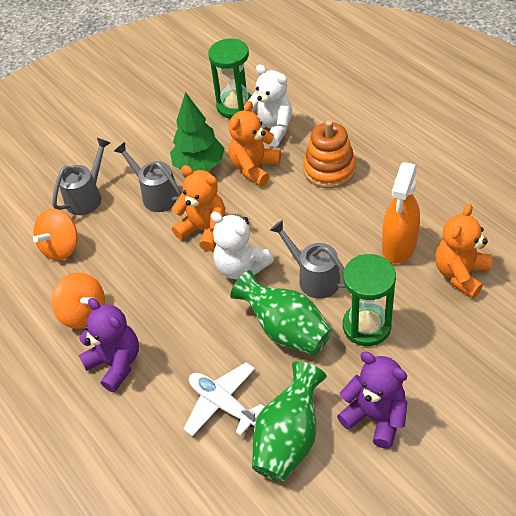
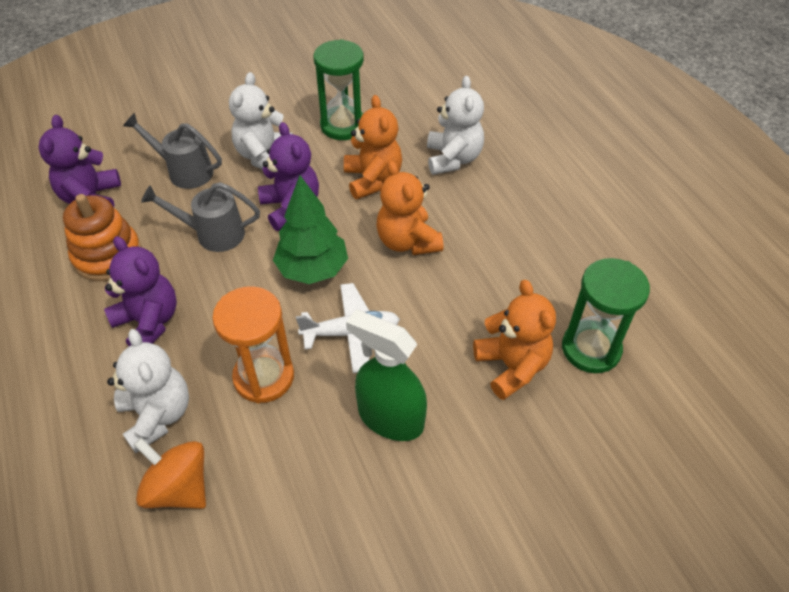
green spray bottle: none = 0 -> [346,310,427,441] = 1
green vase: [230,270,332,355] [252,361,327,482] = 2 -> none = 0
grey watering can: [52,138,111,215] [114,142,182,212] [270,220,346,299] = 3 -> [123,113,222,189] [141,182,260,252] = 2
orange hourglass: none = 0 -> [212,286,294,403] = 1
orange spinning top: [33,209,77,260] [52,273,105,329] = 2 -> [134,438,206,509] = 1
orange spray bottle: [382,162,420,264] = 1 -> none = 0
purple teddy bear: [79,298,139,392] [337,352,407,449] = 2 -> [38,115,121,208] [104,236,177,346] [258,122,319,231] = 3
white teddy bear: [211,212,274,279] [244,64,292,147] = 2 -> [107,329,189,453] [229,72,293,170] [427,76,484,175] = 3

